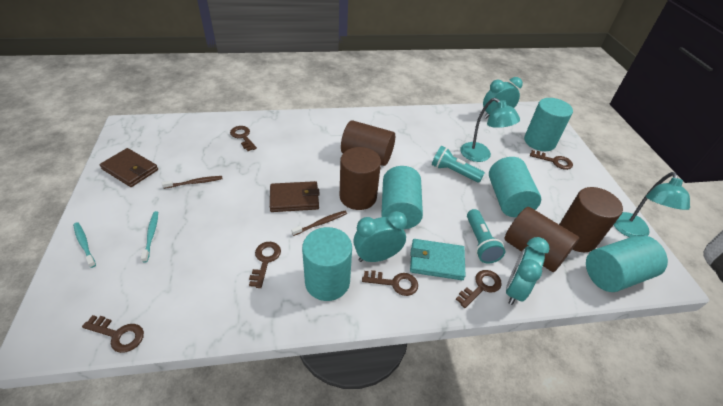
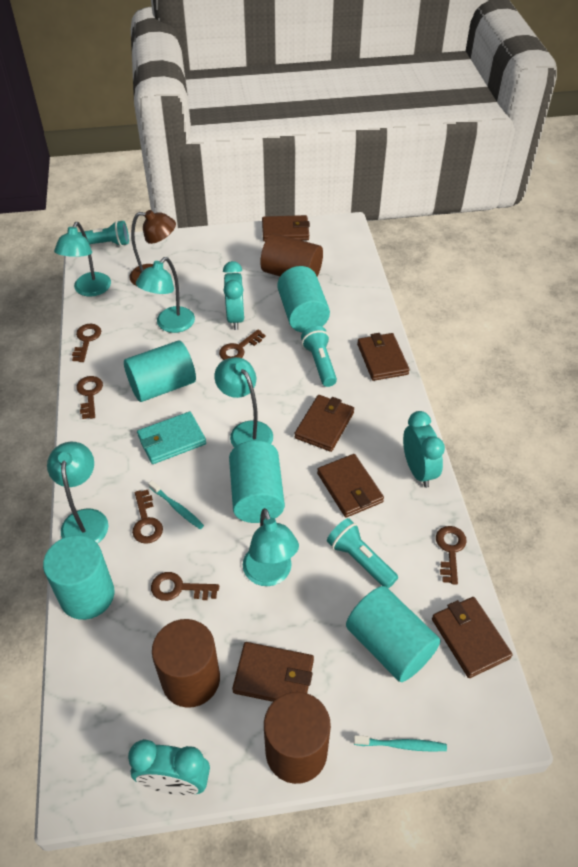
brown cylinder: [340,147,381,210] [341,120,395,166] [505,207,579,272] [559,187,623,252] = 4 -> [152,619,220,708] [260,233,323,277] [264,692,331,784] = 3
brown lamp: none = 0 -> [129,210,176,287] = 1
brown toothbrush: [162,176,222,189] [291,211,347,236] = 2 -> none = 0
brown wallet: [100,148,158,187] [270,181,320,212] = 2 -> [232,642,314,702] [262,215,310,242] [294,395,354,452] [317,454,384,518] [357,333,410,381] [432,597,513,678] = 6
turquoise flashlight: [432,146,485,183] [467,209,505,264] = 2 -> [78,220,129,246] [301,326,337,387] [327,518,398,588] = 3
turquoise lamp: [460,98,520,162] [614,172,690,237] = 2 -> [47,442,108,544] [54,222,111,297] [136,257,195,333] [214,357,273,448] [243,508,299,586] = 5

